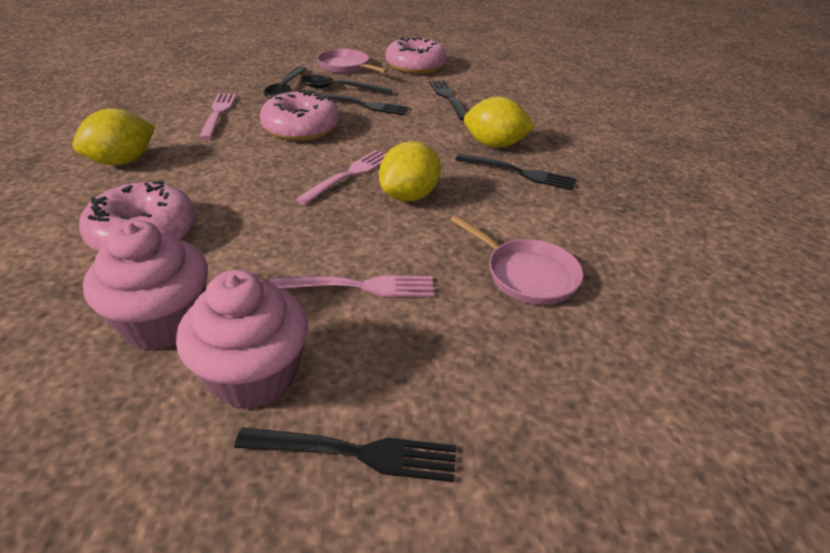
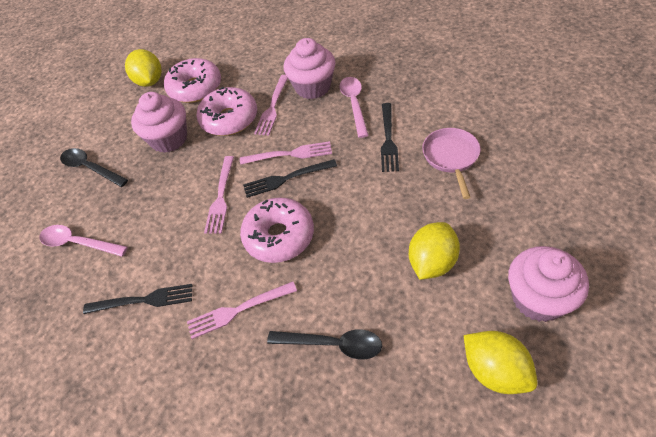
black fork: [234,428,456,482] [322,94,409,115] [429,80,466,121] [455,154,577,190] = 4 -> [83,284,192,314] [243,159,337,198] [381,103,399,172] = 3
pink cupcake: [83,220,208,350] [176,270,308,409] = 2 -> [131,92,187,153] [284,38,335,99] [508,246,589,322] = 3
pink fork: [199,93,237,140] [269,275,434,297] [296,150,386,205] = 3 -> [187,281,297,339] [204,156,234,234] [240,141,332,165] [254,75,288,136] = 4
pink pan: [317,49,388,73] [451,215,583,305] = 2 -> [422,128,480,199] = 1
pink spoon: none = 0 -> [39,225,127,256] [339,77,369,138] = 2

